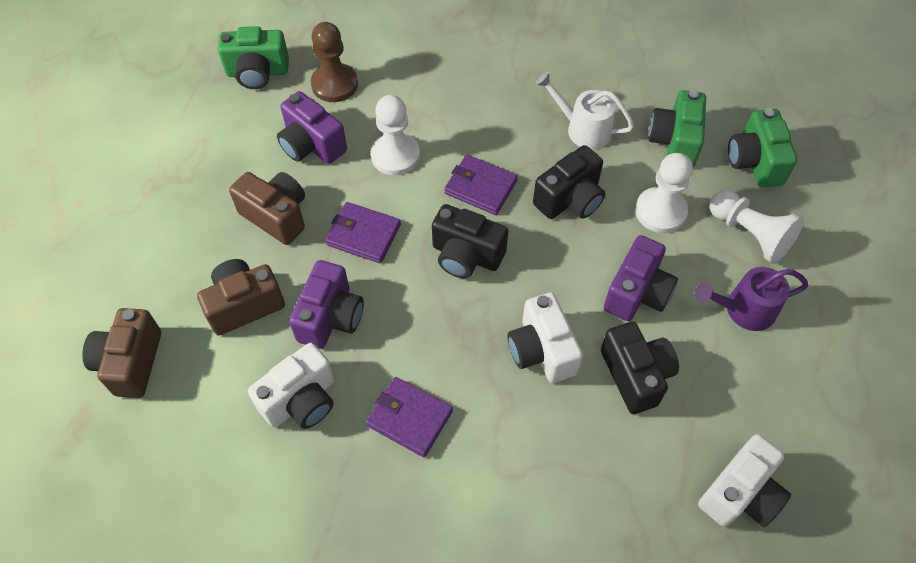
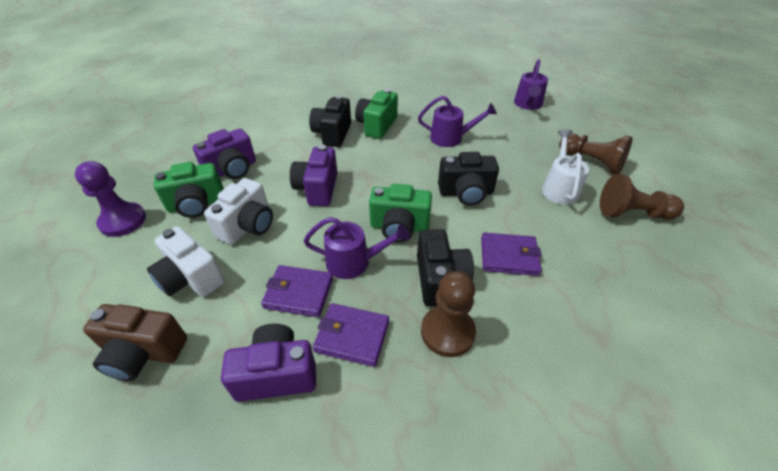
brown camera: [82,308,161,398] [197,259,285,335] [229,172,305,245] = 3 -> [83,304,187,381] = 1
brown pawn: [311,22,358,102] = 1 -> [421,271,476,357] [559,134,633,175] [600,174,684,220] = 3
purple pawn: none = 0 -> [75,161,146,237] = 1
purple watering can: [695,267,808,331] = 1 -> [304,217,410,279] [418,96,497,147] [514,59,548,110] = 3
white camera: [248,343,335,429] [508,292,583,383] [698,434,791,527] = 3 -> [147,226,225,297] [204,178,273,245] = 2
white pawn: [371,95,420,175] [635,153,693,233] [709,190,804,264] = 3 -> none = 0

